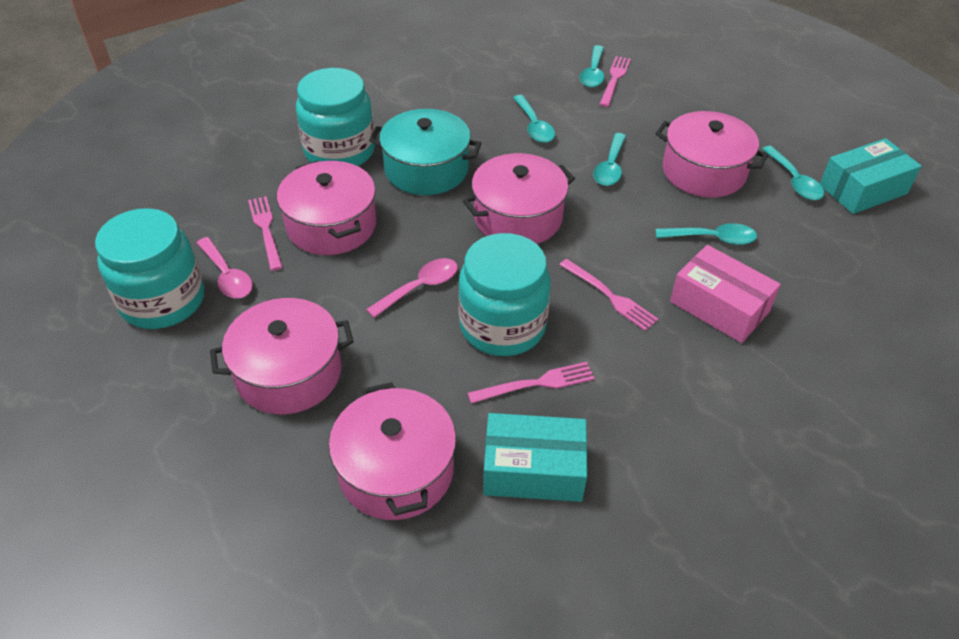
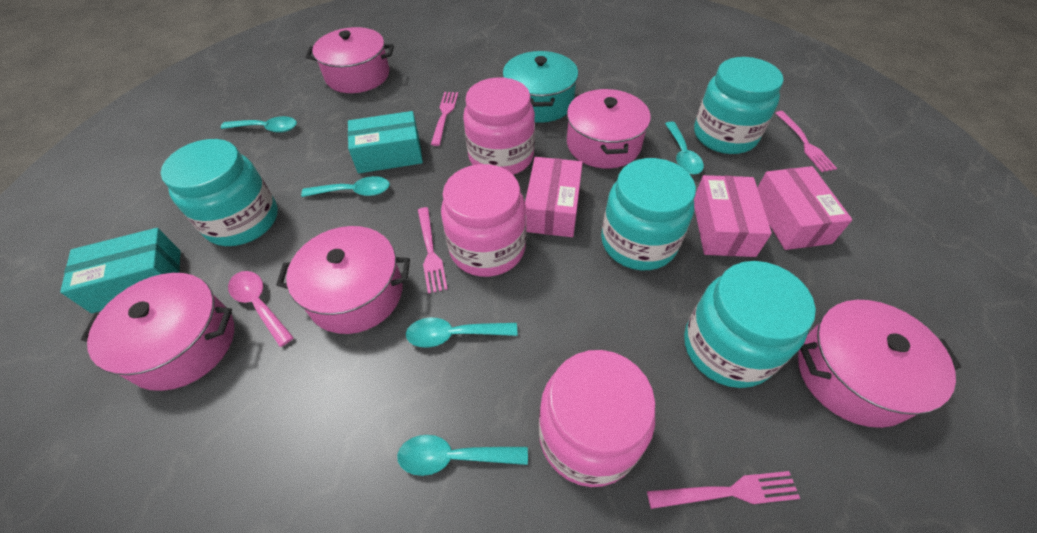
pink box: [670,245,781,343] = 1 -> [525,157,583,237] [694,175,772,257] [757,166,852,250] = 3
pink jar: none = 0 -> [441,164,526,277] [463,77,535,175] [538,350,656,487] = 3
pink spoon: [197,237,253,298] [366,258,458,318] = 2 -> [228,271,294,347] = 1
turquoise jar: [95,208,204,329] [296,68,375,166] [458,233,551,356] = 3 -> [161,139,278,246] [601,158,696,270] [684,261,816,388] [694,57,784,154] = 4

